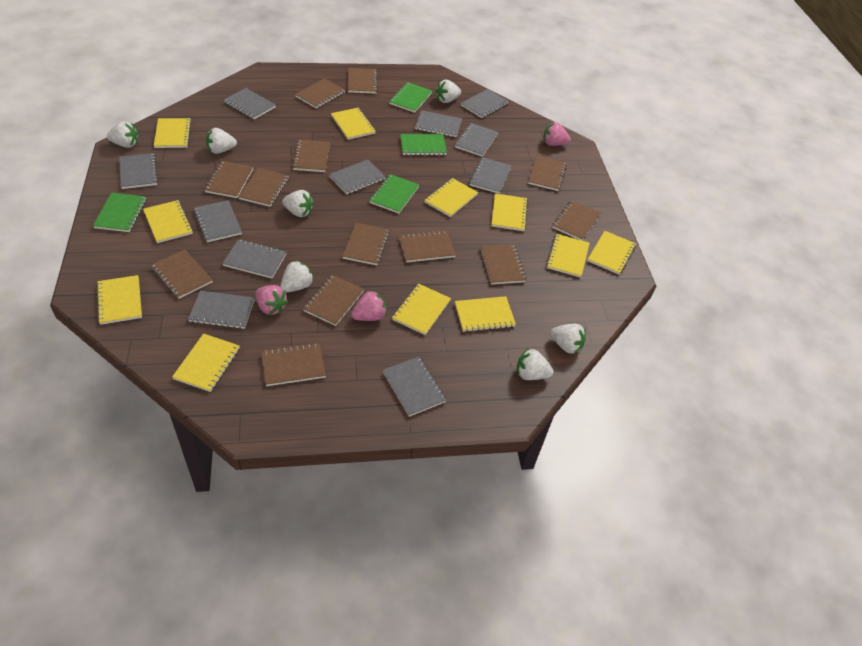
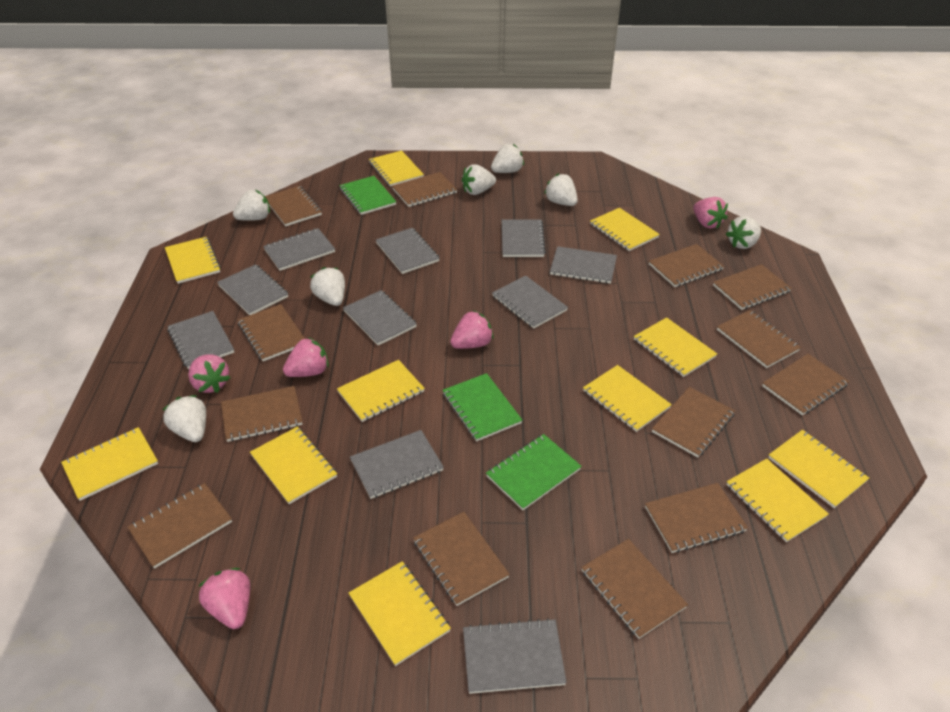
green notebook: [93,192,146,232] [369,174,419,214] [389,82,432,113] [400,134,447,155] = 4 -> [339,176,396,215] [443,373,522,441] [486,434,582,510] = 3
grey notebook: [119,153,158,189] [188,290,255,329] [194,200,242,242] [222,239,286,278] [224,88,276,119] [329,160,386,194] [383,357,446,417] [415,110,462,137] [455,123,498,157] [461,89,509,118] [469,157,512,194] = 11 -> [168,311,234,369] [217,264,288,315] [263,228,335,271] [343,290,417,346] [350,430,444,499] [376,228,440,274] [463,618,567,694] [492,275,568,329] [502,219,546,257] [550,246,617,284] = 10
pink strawberry: [255,285,289,315] [351,290,387,321] [543,122,571,146] = 3 -> [188,354,230,393] [198,568,250,629] [283,337,329,377] [450,310,494,349] [693,197,728,229] = 5

